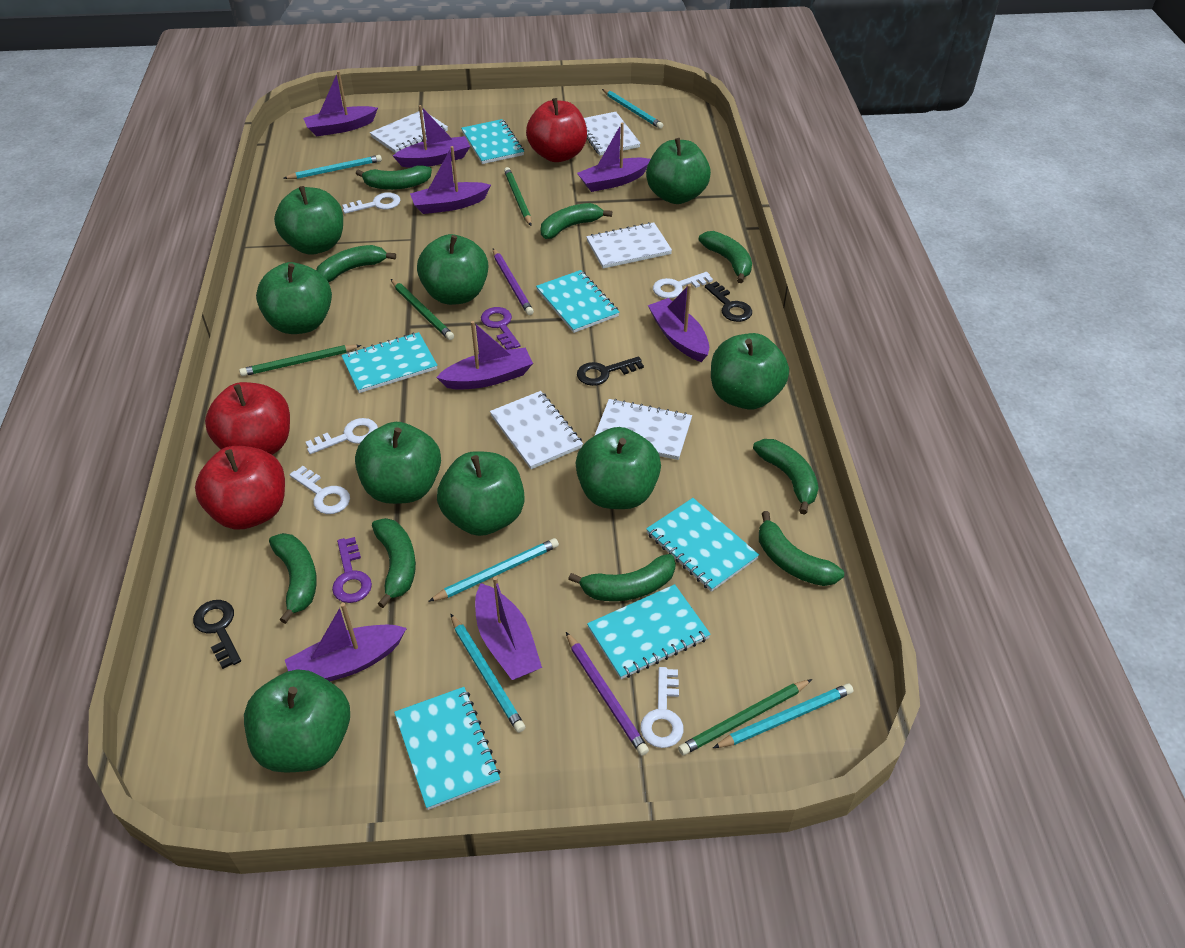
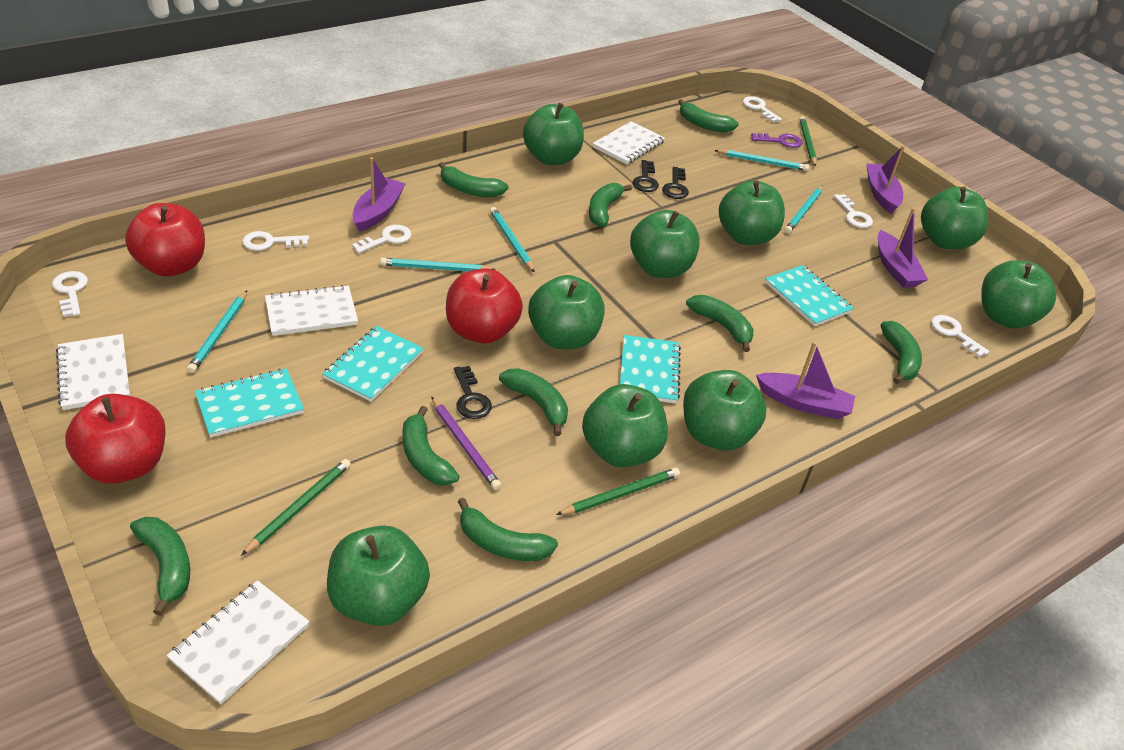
green pencil: [239,345,361,376] [391,279,454,340] [504,167,532,226] [678,679,812,755] = 4 -> [241,459,351,556] [556,468,680,515] [799,117,817,167] = 3
purple boat: [285,603,407,681] [303,71,378,136] [393,105,470,168] [410,146,491,214] [436,321,533,390] [475,576,542,680] [577,123,650,192] [648,284,709,362] = 8 -> [352,157,406,232] [756,341,855,419] [866,145,905,214] [878,208,928,288] = 4
purple key: [332,537,372,603] [481,307,520,350] = 2 -> [751,133,803,148] = 1
purple pencil: [493,249,534,315] [566,632,649,756] = 2 -> [431,397,501,490] = 1
turquoise notebook: [341,332,438,393] [394,687,501,810] [461,119,524,164] [536,270,619,333] [587,584,711,679] [646,498,759,592] = 6 -> [195,368,304,437] [322,326,424,402] [620,335,681,403] [765,265,854,326] = 4
white key: [290,466,350,514] [306,418,378,454] [342,192,401,214] [641,667,683,748] [653,272,713,298] = 5 -> [52,271,88,317] [242,231,309,251] [352,225,412,253] [743,96,782,122] [834,194,873,228] [931,315,989,357] = 6
white notebook: [370,110,448,153] [490,391,583,469] [584,112,641,156] [586,222,672,269] [594,399,692,460] = 5 -> [56,334,130,410] [167,580,309,704] [265,285,358,336] [592,121,665,164] = 4

